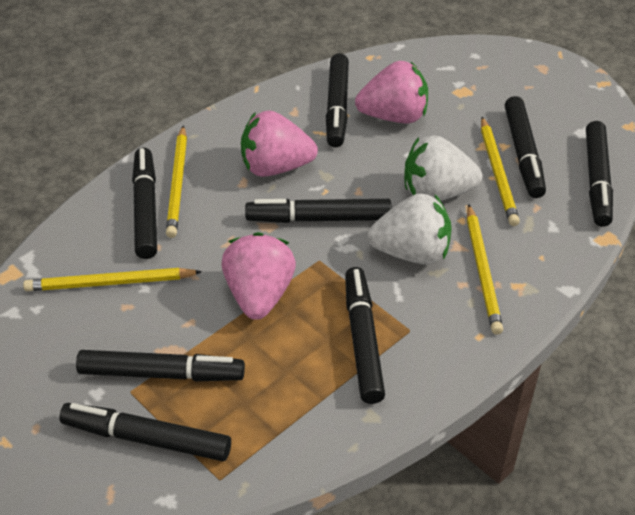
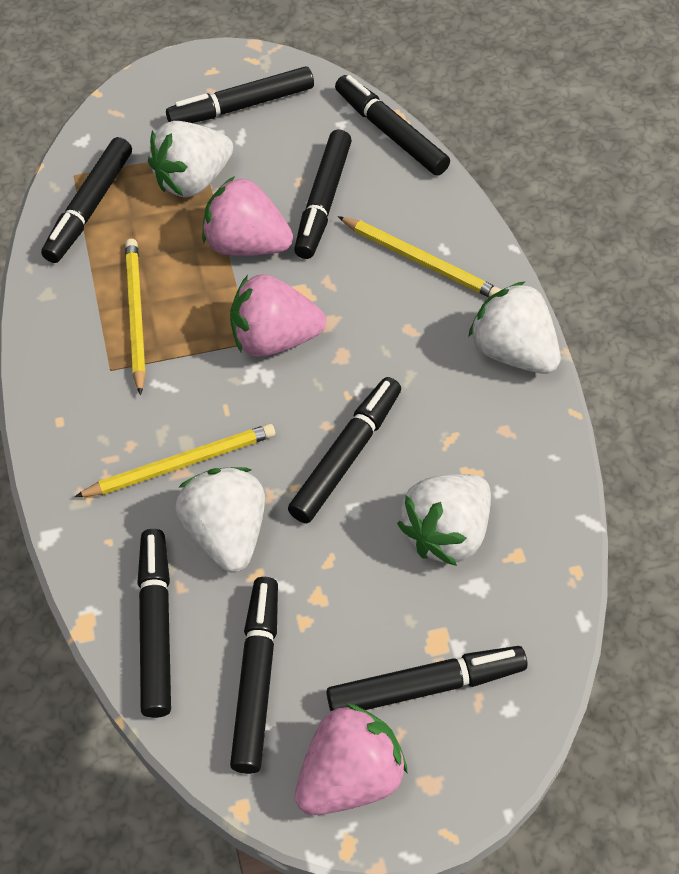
white strawberry: [368,194,452,265] [404,135,482,201] = 2 -> [148,121,233,197] [175,467,265,573] [397,474,491,566] [468,281,561,374] = 4
yellow pencil: [23,268,202,291] [166,125,187,238] [467,204,503,335] [481,117,520,226] = 4 -> [74,424,275,497] [125,239,146,396] [338,216,501,297] = 3

